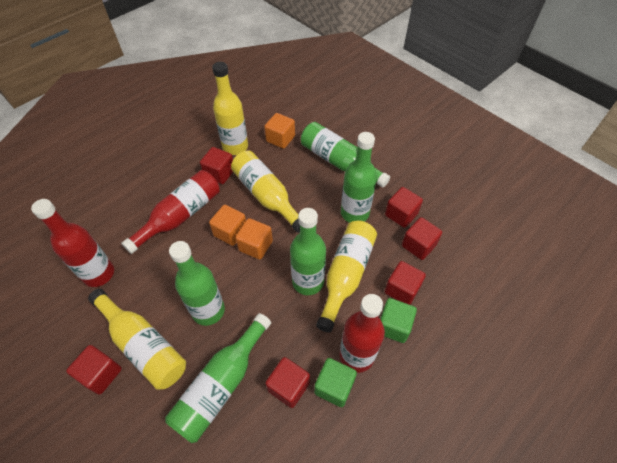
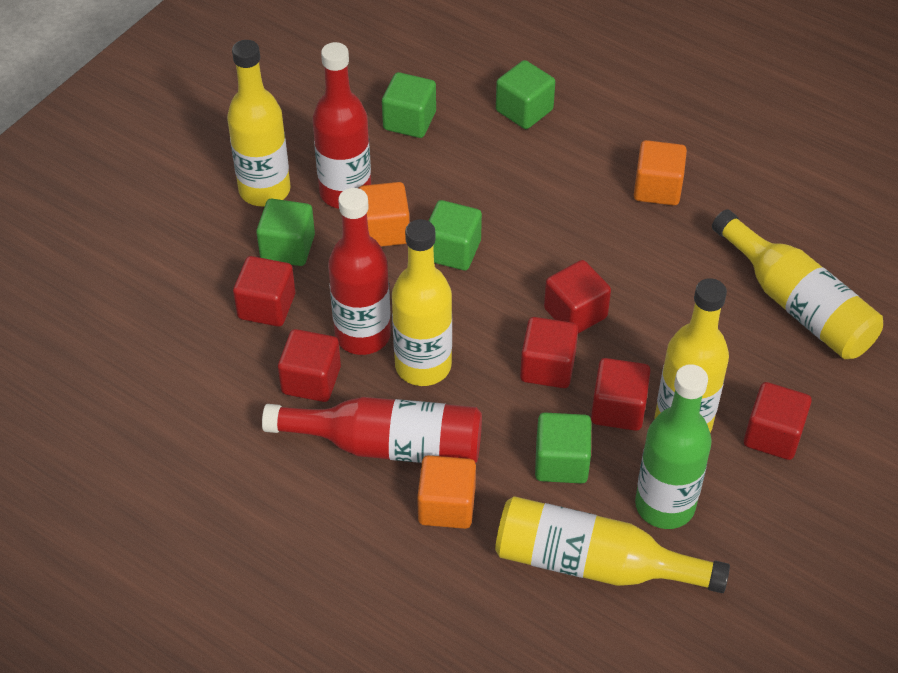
green bottle: [165,313,271,443] [169,241,225,326] [290,208,326,295] [301,122,390,187] [341,132,377,223] = 5 -> [635,364,712,529] = 1
green cube: [314,358,357,407] [380,298,417,343] = 2 -> [256,199,315,266] [382,72,436,138] [429,200,482,270] [496,60,555,129] [535,412,591,484] = 5
yellow bottle: [88,289,186,390] [212,62,248,155] [231,150,300,233] [316,220,377,333] = 4 -> [227,40,291,207] [392,219,452,386] [495,496,730,593] [655,278,729,432] [712,209,883,359] = 5

